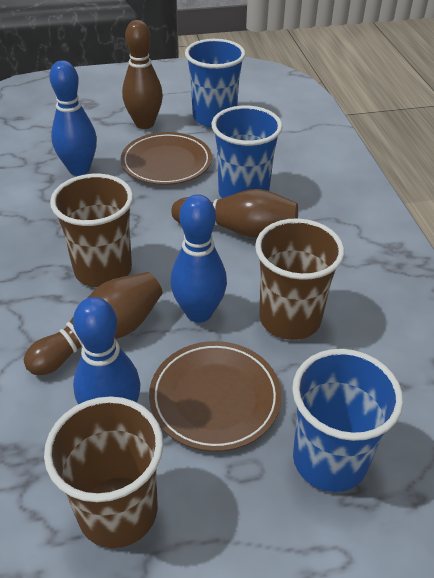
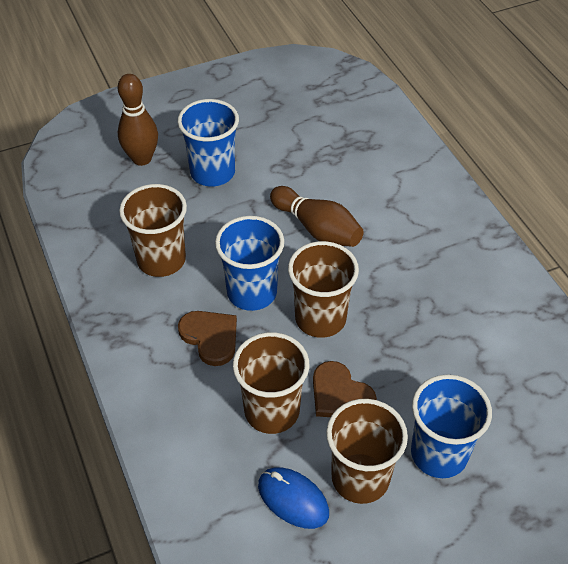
blue bowling pin: [50,60,97,176] [73,297,140,404] [170,194,227,323] = 3 -> none = 0
blue mouse: none = 0 -> [258,468,329,529] = 1
brown bowling pin: [24,272,163,375] [122,20,163,129] [171,189,298,238] = 3 -> [118,74,158,166] [270,186,363,247] = 2
brown cup: [44,396,163,548] [50,174,133,287] [255,218,344,340] = 3 -> [119,184,187,277] [233,332,309,434] [288,241,359,338] [326,399,408,504] = 4
brown heart: none = 0 -> [178,311,237,366] [313,361,377,417] = 2
brown plate: [121,132,212,185] [149,341,282,452] = 2 -> none = 0

